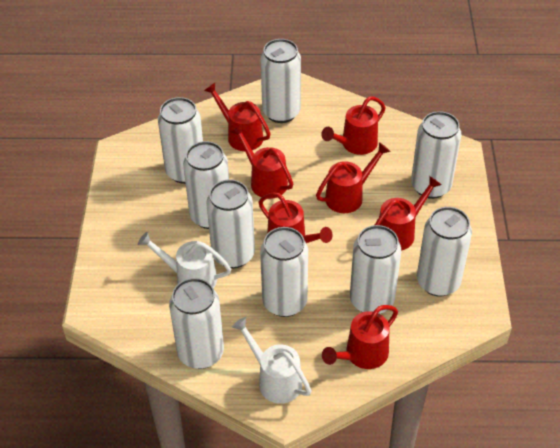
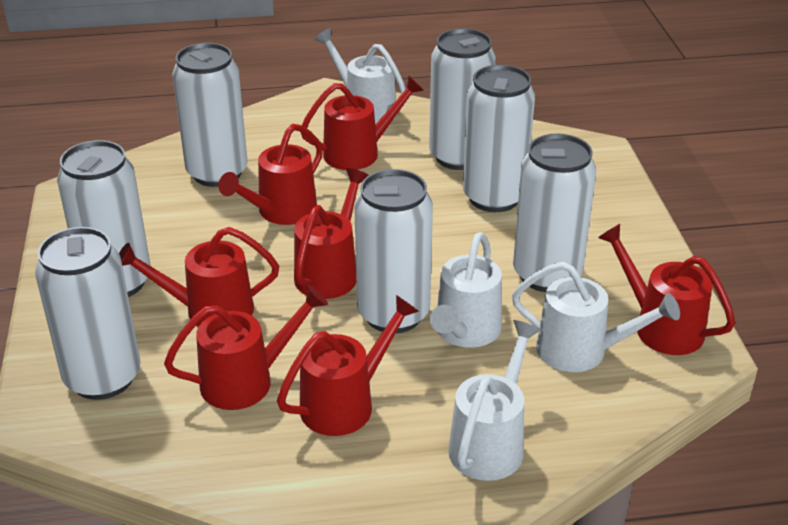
white can: [158,97,203,184] [169,278,224,369] [183,141,229,229] [206,179,255,268] [260,227,308,317] [261,39,301,123] [350,225,401,314] [411,111,461,199] [417,207,472,297] = 9 -> [35,227,140,400] [57,140,151,297] [172,43,248,187] [354,169,433,333] [429,28,496,170] [463,65,535,212] [513,134,596,292] = 7
white watering can: [138,232,231,288] [232,317,312,404] = 2 -> [314,28,406,125] [430,232,502,348] [448,320,541,481] [512,262,680,372] = 4

